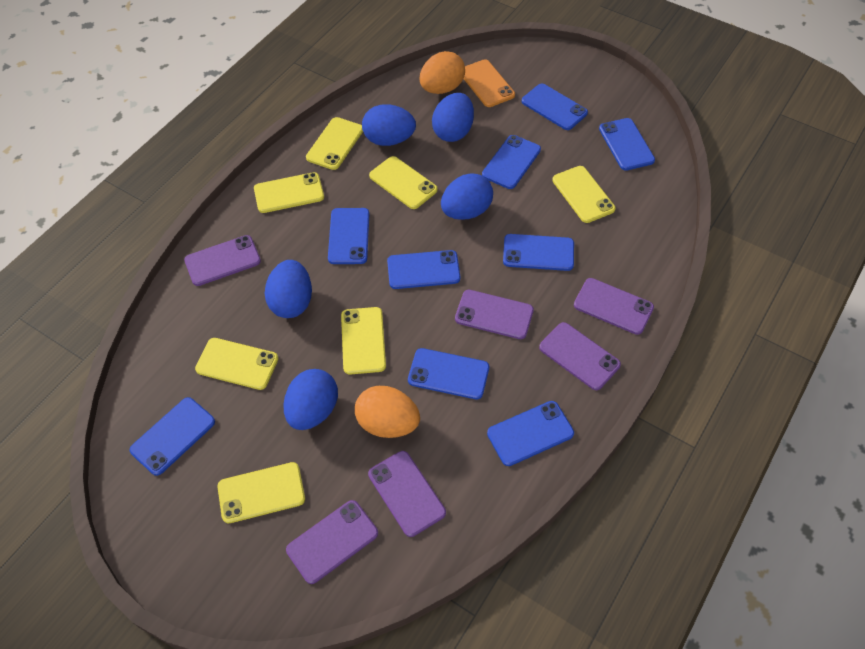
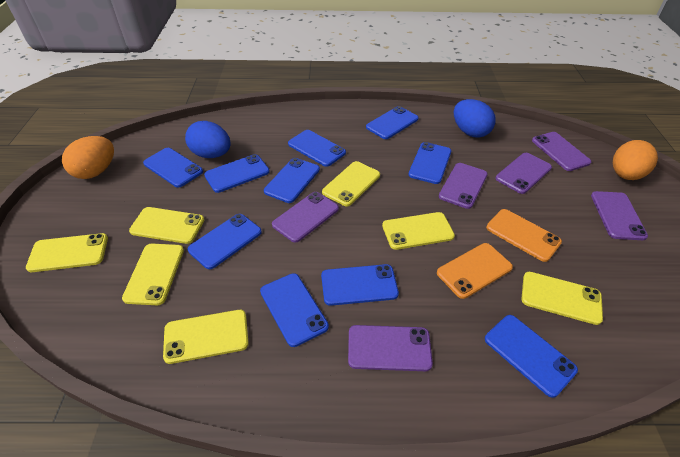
blue egg: [265,260,312,318] [283,369,338,430] [362,104,416,146] [432,93,474,142] [441,173,493,220] = 5 -> [185,121,231,158] [454,99,496,138] = 2
blue phone: [129,397,215,476] [328,208,369,264] [387,250,460,289] [408,348,489,399] [482,135,541,189] [487,401,574,466] [503,234,574,271] [522,84,588,130] [599,118,655,171] = 9 -> [143,148,203,188] [187,214,262,269] [204,154,270,193] [260,273,329,347] [264,158,320,203] [288,130,346,167] [321,264,399,306] [366,106,419,139] [408,142,451,184] [485,315,578,398] = 10
orange phone: [463,59,515,107] = 1 -> [437,243,513,299] [486,209,562,262] = 2

